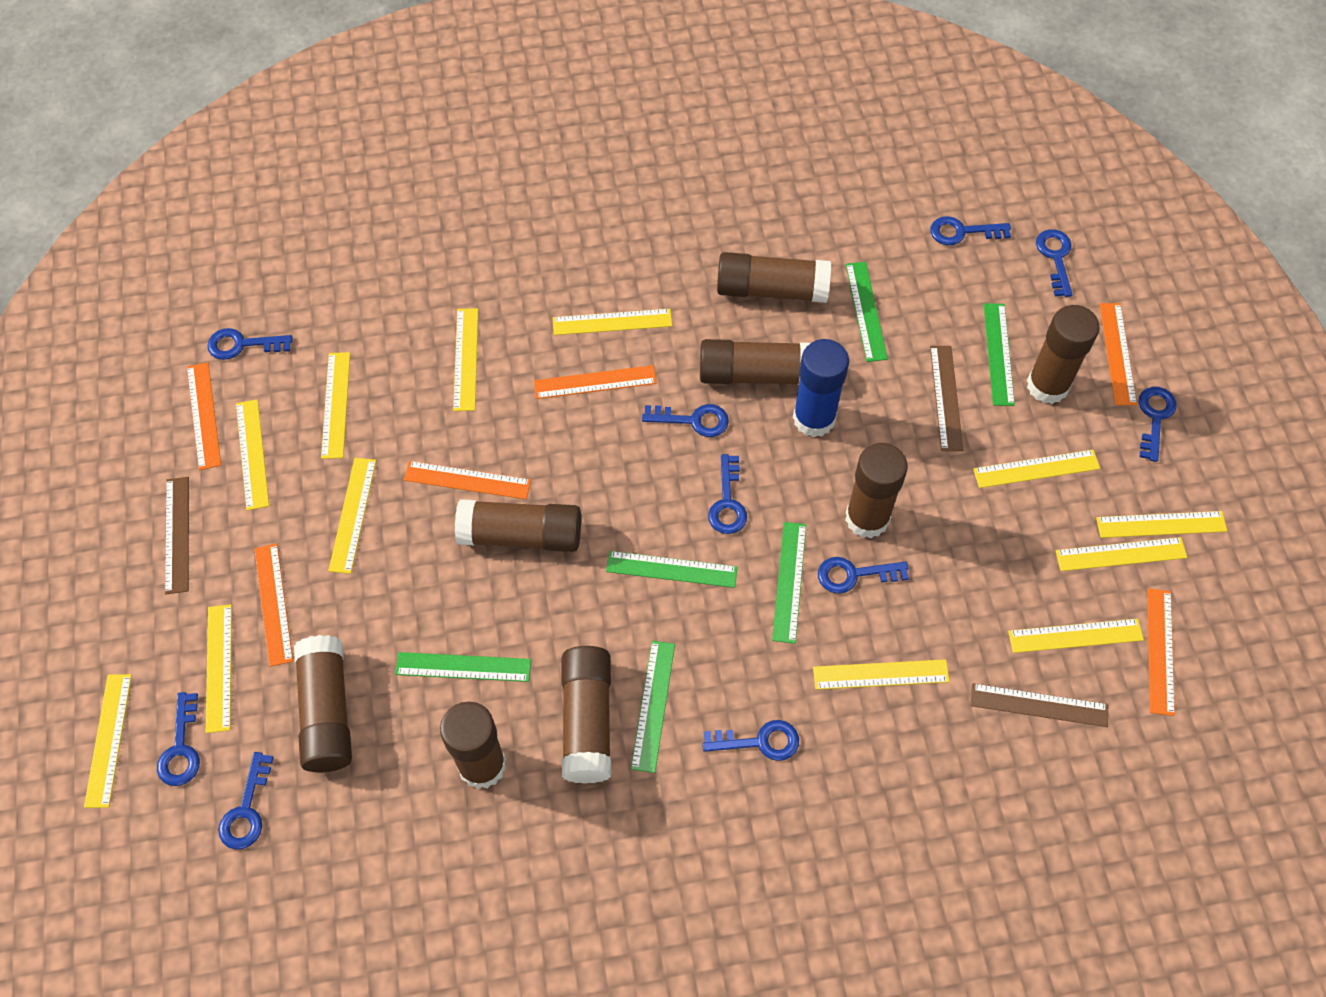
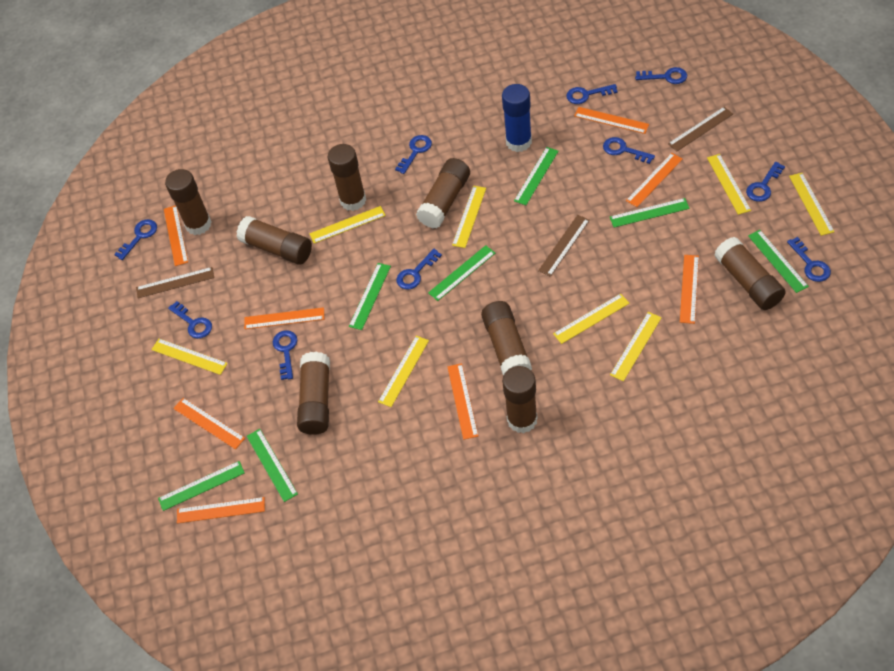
green ruler: [395,652,531,682] [606,551,738,588] [631,641,675,773] [772,522,806,644] [846,262,888,362] [984,303,1015,406] = 6 -> [158,461,244,511] [247,429,298,502] [349,263,391,330] [428,245,495,301] [514,147,558,205] [610,198,690,227] [748,230,809,293] = 7
orange ruler: [187,362,221,470] [254,543,293,667] [404,461,531,499] [534,365,657,399] [1100,303,1137,405] [1147,588,1175,716] = 6 -> [164,205,188,266] [173,398,245,449] [177,497,265,523] [244,307,324,329] [447,363,478,440] [574,107,649,134] [626,153,683,207] [680,255,699,324] = 8
yellow ruler: [84,674,132,808] [206,604,232,733] [236,399,269,511] [321,352,350,459] [328,458,376,574] [453,308,478,411] [553,309,672,335] [813,659,950,690] [973,450,1100,488] [1008,619,1144,653] [1056,537,1187,571] [1096,511,1227,538] = 12 -> [151,339,228,375] [309,206,386,244] [378,336,429,407] [452,186,486,248] [553,294,629,344] [610,312,662,381] [707,154,751,215] [789,173,835,236] = 8

